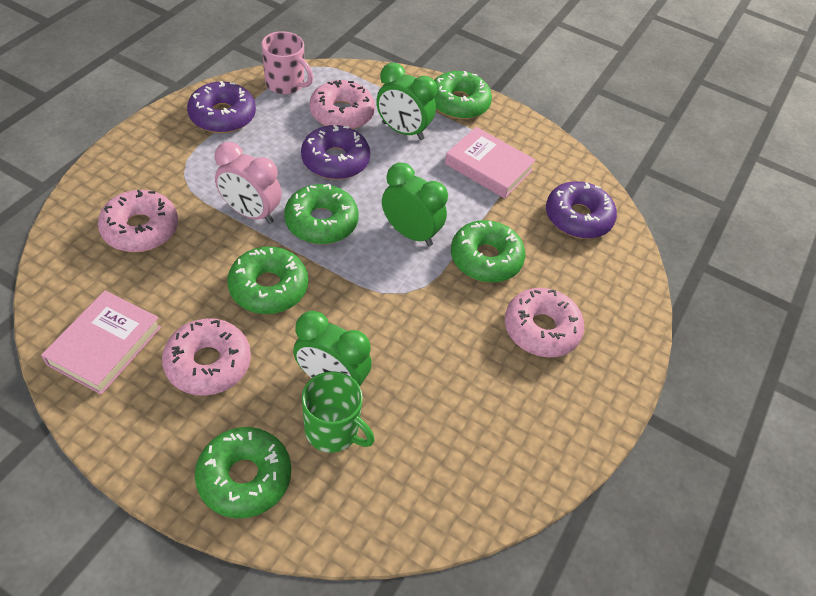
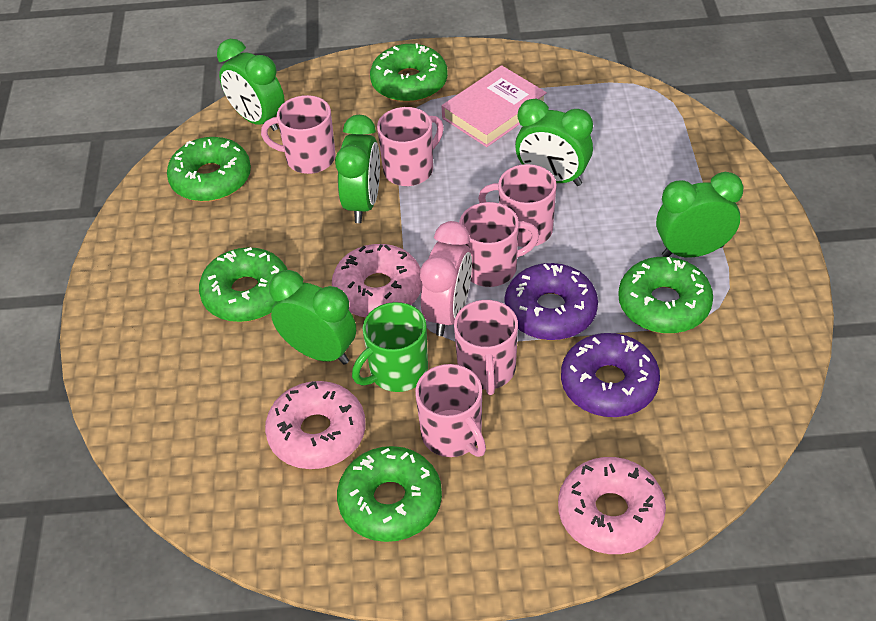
green clock: [293,311,372,386] [376,63,437,140] [382,163,448,246] = 3 -> [217,39,285,131] [269,270,356,365] [335,115,380,223] [515,98,593,186] [656,172,744,258] = 5
pink book: [41,290,161,395] [445,127,536,199] = 2 -> [442,65,547,147] = 1
pink donut: [98,190,178,252] [162,318,251,396] [310,80,375,129] [505,288,584,357] = 4 -> [265,381,366,469] [332,244,422,318] [558,457,666,554] = 3
pink mug: [261,31,313,94] = 1 -> [261,95,336,174] [377,107,444,186] [415,364,486,457] [454,300,518,395] [459,202,539,287] [478,164,557,247] = 6
purple donut: [187,81,256,133] [301,125,370,180] [546,181,617,239] = 3 -> [505,263,598,340] [561,333,660,417] = 2

